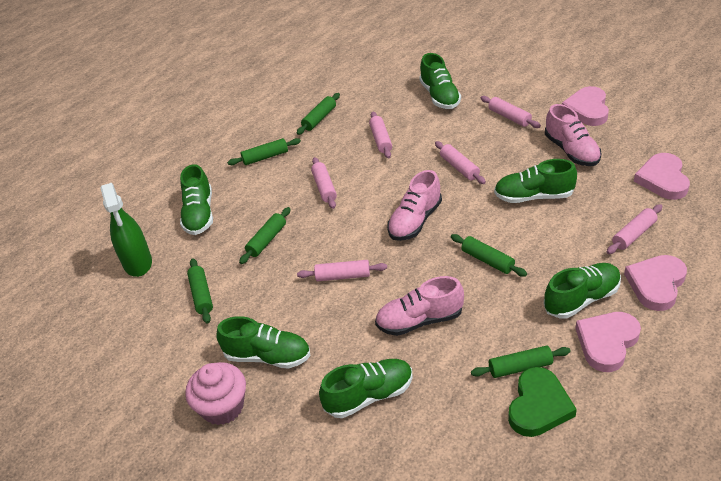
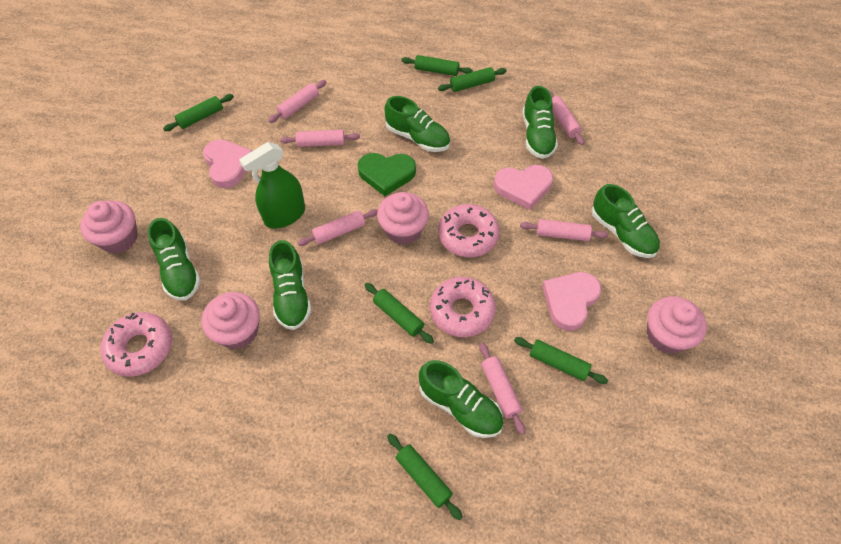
pink cupcake: [185,362,246,425] = 1 -> [80,201,138,254] [202,292,260,349] [377,192,429,245] [647,296,707,354] = 4
pink donut: none = 0 -> [100,312,172,377] [430,277,496,337] [438,204,500,257] = 3
pink heart: [562,86,609,126] [575,312,641,372] [624,255,687,311] [634,153,690,200] = 4 -> [203,139,252,188] [494,165,553,210] [542,272,601,331] = 3
pink shoe: [375,276,464,336] [387,170,442,241] [545,104,601,166] = 3 -> none = 0

